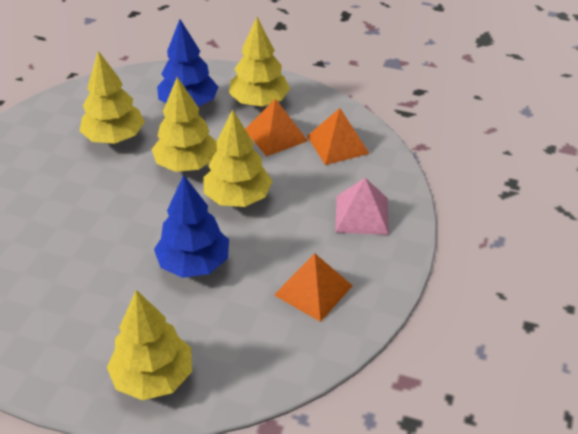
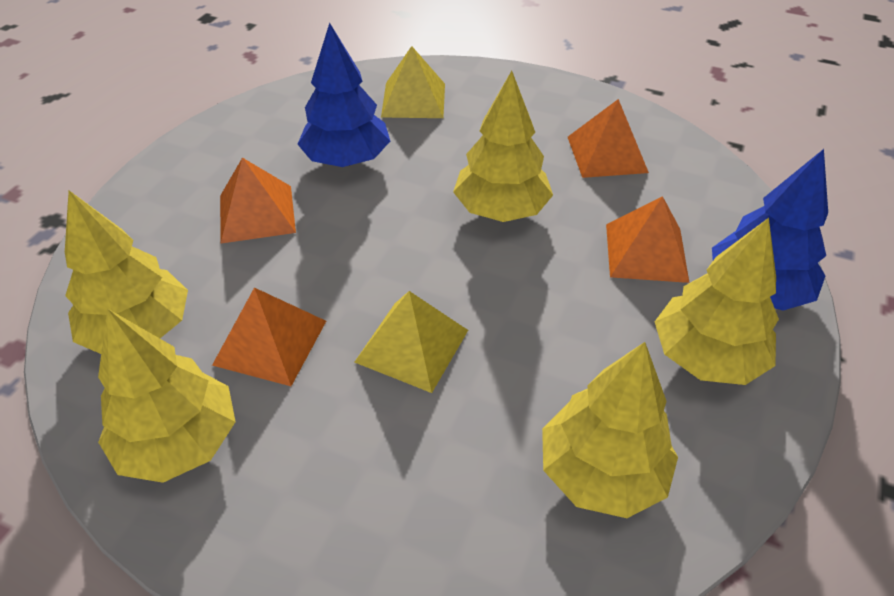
orange pyramid: [245,99,308,156] [274,253,353,322] [307,108,370,165] = 3 -> [212,288,326,386] [220,158,296,243] [568,99,649,178] [606,196,689,283] = 4
pink pyramid: [335,178,389,235] = 1 -> none = 0
yellow pyramid: none = 0 -> [355,291,468,393] [381,46,445,118] = 2

